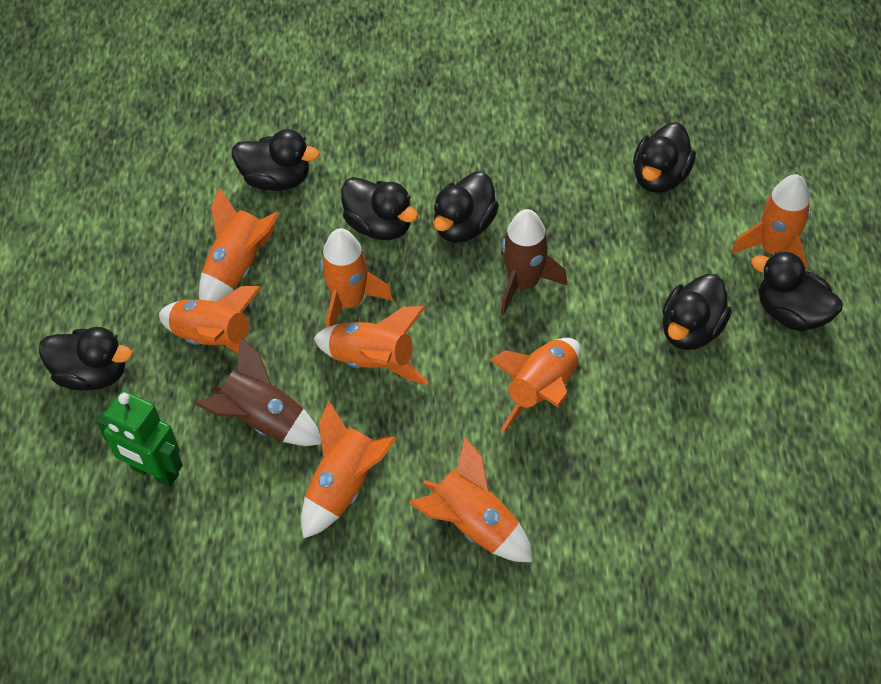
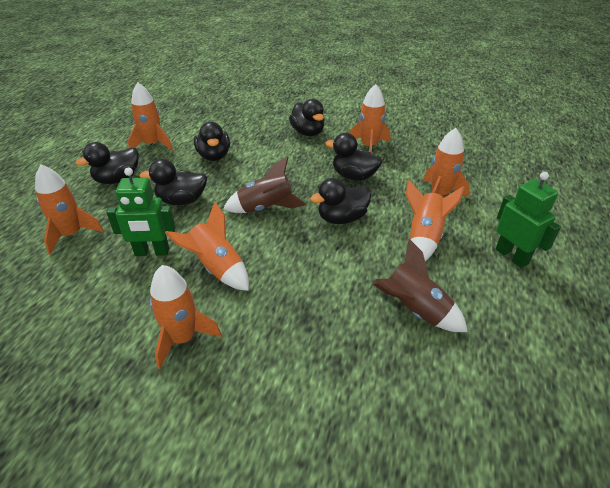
black duck: [39,327,132,391] [232,129,320,191] [341,177,418,240] [434,171,499,243] [633,122,696,193] [662,274,732,350] [751,251,843,331] = 7 -> [75,142,139,184] [139,159,207,205] [194,122,230,161] [289,99,324,136] [310,178,371,224] [325,133,382,181] = 6
green robot: [96,391,183,487] = 1 -> [106,168,176,256] [496,172,561,268] = 2
orange rocket: [159,286,265,363] [199,188,280,302] [301,400,397,539] [314,306,429,385] [320,228,393,328] [408,437,533,562] [490,338,581,432] [732,174,811,271] = 8 -> [35,164,104,255] [128,82,173,150] [150,265,222,369] [165,202,249,291] [350,84,390,153] [406,180,465,261] [423,128,470,197] = 7

